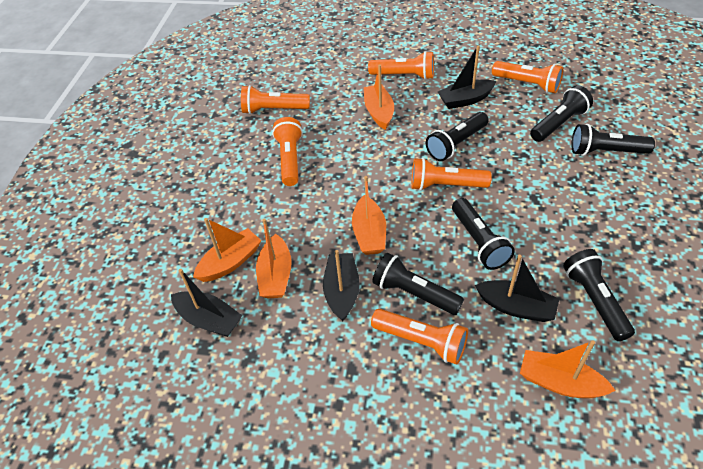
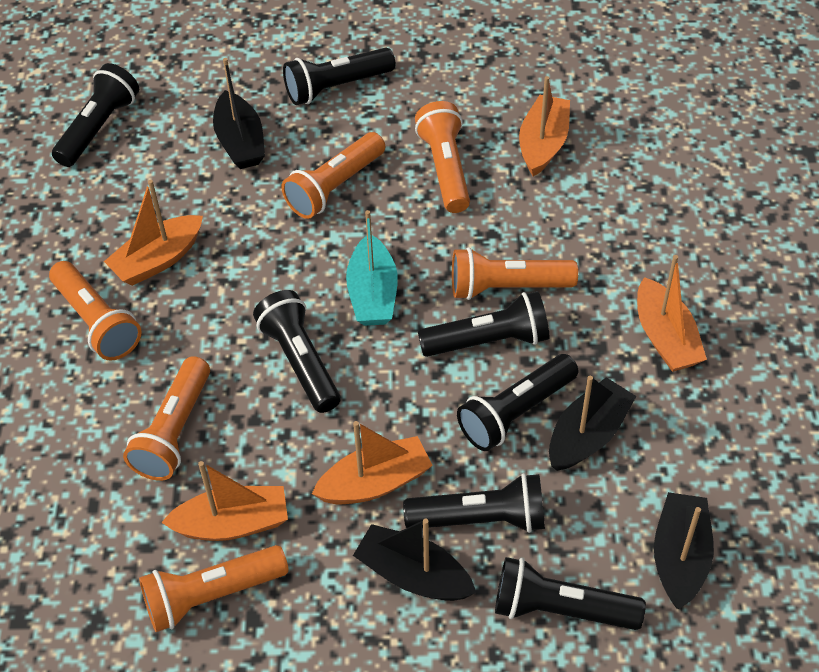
black flashlight: [372,253,464,315] [426,112,489,161] [452,198,515,270] [530,85,593,142] [563,249,635,341] [571,124,655,156] = 6 -> [52,63,139,167] [253,290,341,413] [283,47,395,105] [403,473,545,533] [418,291,549,357] [457,354,578,451] [495,557,646,630] = 7
turquoise boat: none = 0 -> [346,210,398,326] = 1

